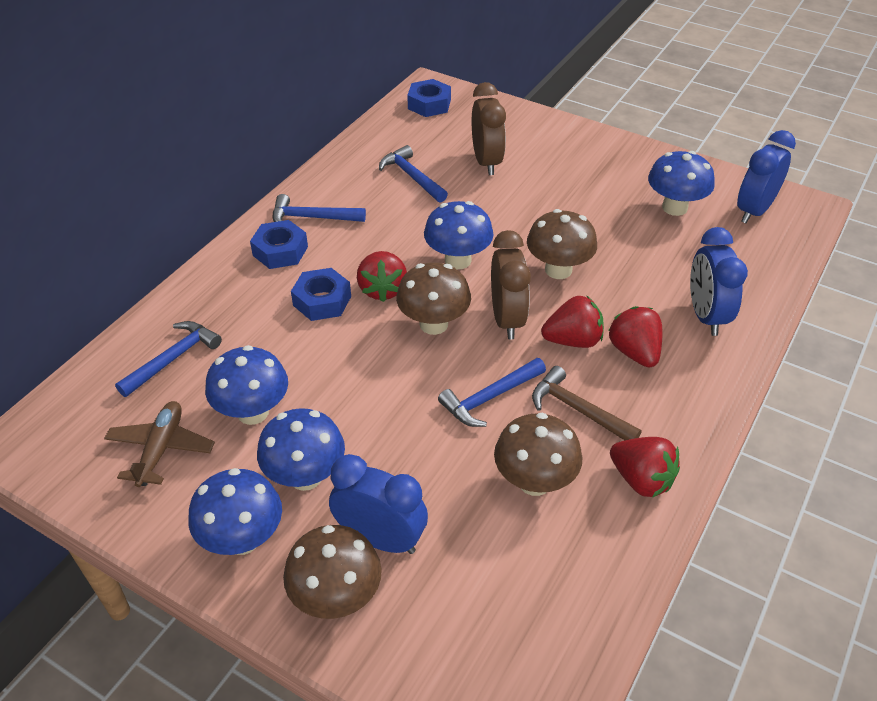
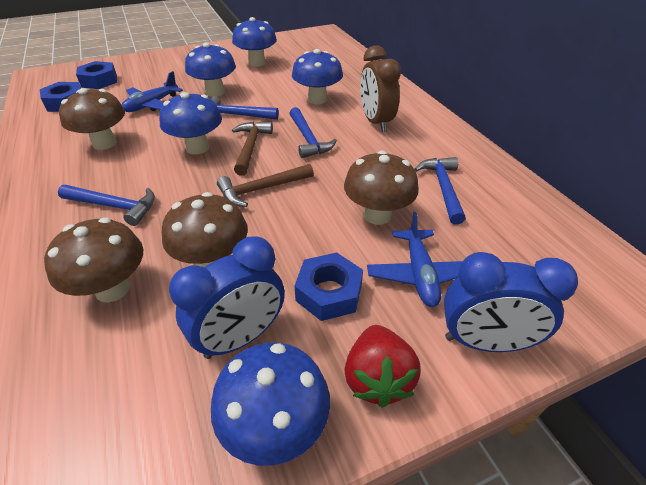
blue clock: [329,454,428,554] [690,227,748,336] [737,130,796,223] = 3 -> [169,237,285,359] [444,252,578,352] = 2
blue plane: none = 0 -> [122,71,183,112] [367,212,463,307] = 2
brown clock: [472,82,506,175] [491,230,531,339] = 2 -> [360,45,401,132] = 1
brown hammer: [532,366,641,440] = 1 -> [217,164,314,207] [232,122,273,176] = 2
brown plane: [104,401,215,487] = 1 -> none = 0
red strawberry: [357,251,407,302] [541,295,604,348] [608,306,662,368] [610,437,680,498] = 4 -> [344,325,421,408] = 1

